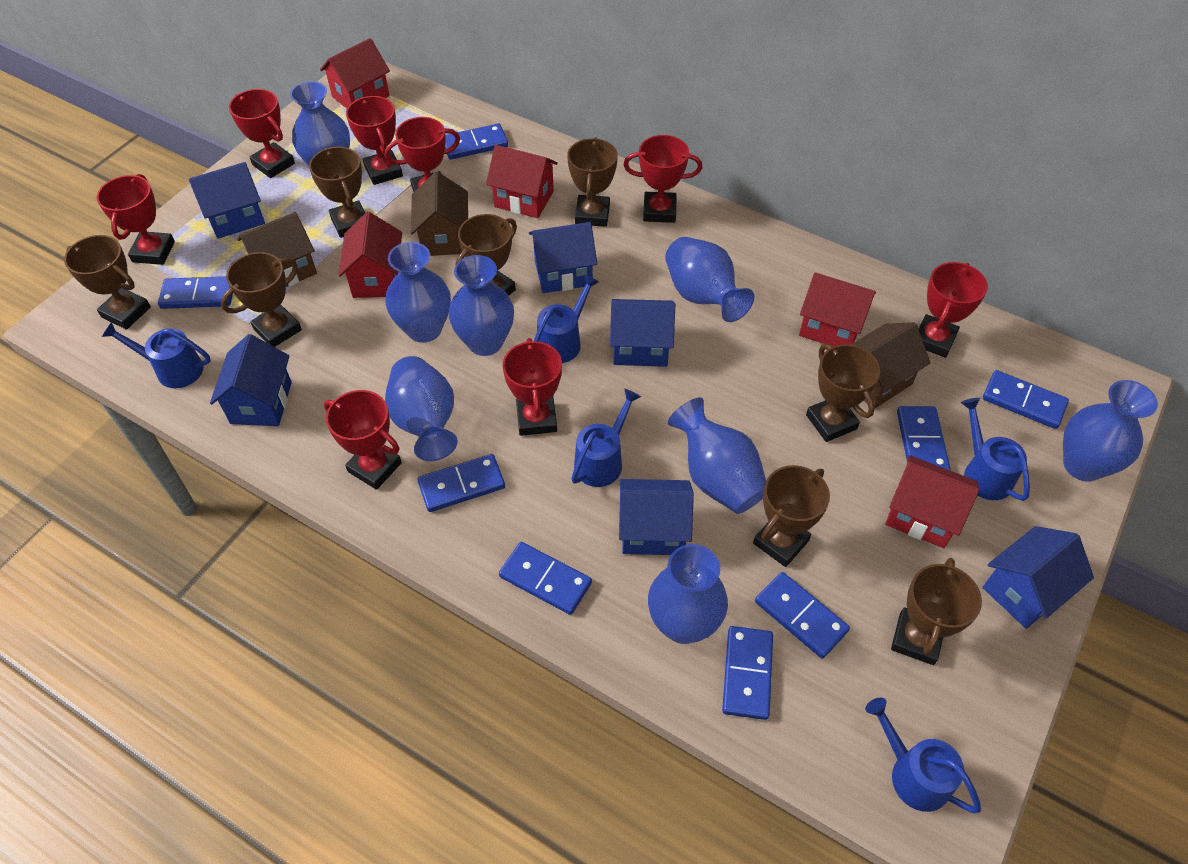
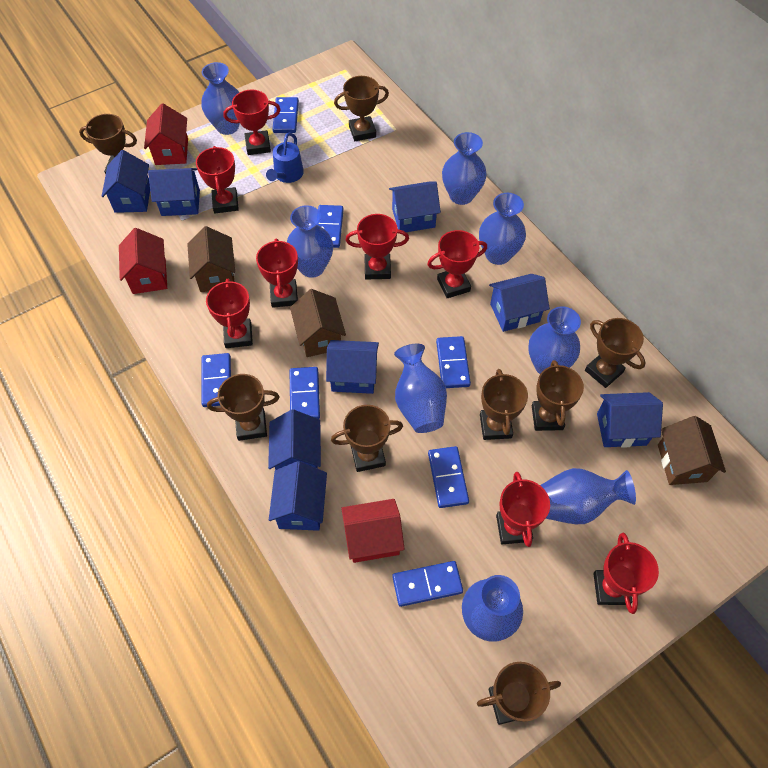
blue domino: [158,276,233,309] [417,454,505,512] [445,123,508,160] [499,542,592,615] [722,626,773,720] [755,572,850,658] [897,406,950,470] [983,370,1069,429] = 8 -> [201,353,231,407] [273,97,299,133] [290,367,320,419] [317,205,344,248] [392,561,463,607] [428,446,469,508] [436,336,471,388] = 7
blue house: [189,162,265,239] [210,334,292,426] [529,222,597,293] [610,299,675,367] [619,479,694,555] [982,526,1094,629] = 6 -> [102,150,150,213] [148,168,200,216] [268,409,321,470] [269,461,327,531] [326,340,379,394] [389,181,441,232] [489,274,550,332] [597,392,663,448] = 8
blue watering can: [102,322,211,388] [534,274,599,363] [571,389,641,487] [865,698,981,814] [961,398,1030,501] = 5 -> [266,132,304,183] = 1
red house: [320,38,390,109] [338,212,402,298] [486,145,558,218] [799,273,876,347] [885,455,980,548] = 5 -> [119,228,167,294] [144,103,188,165] [341,499,405,563] = 3

